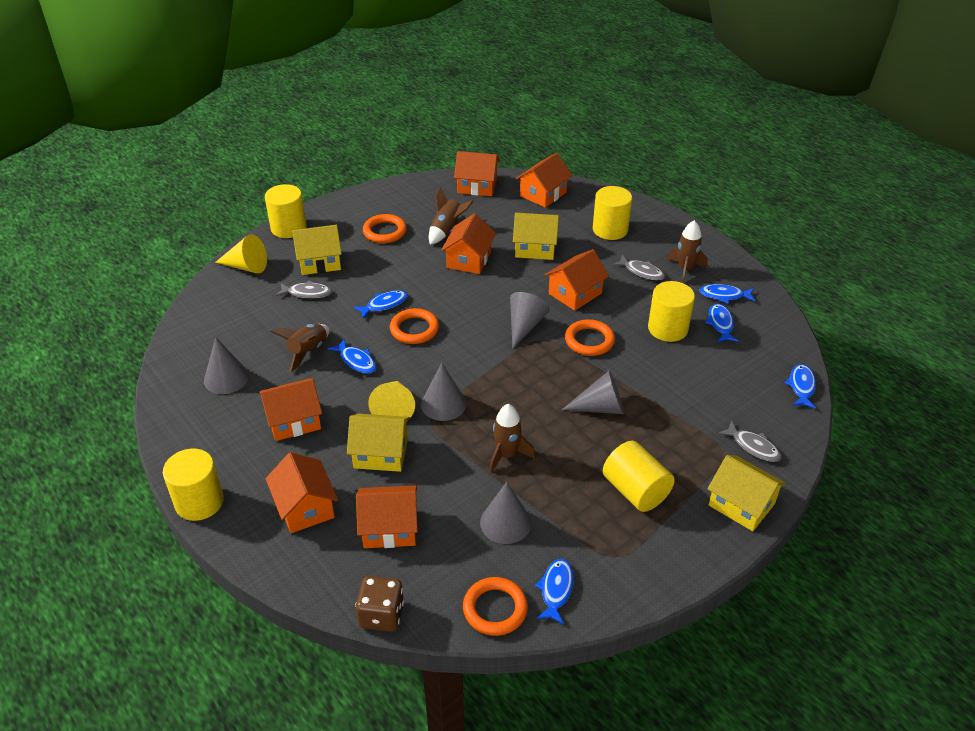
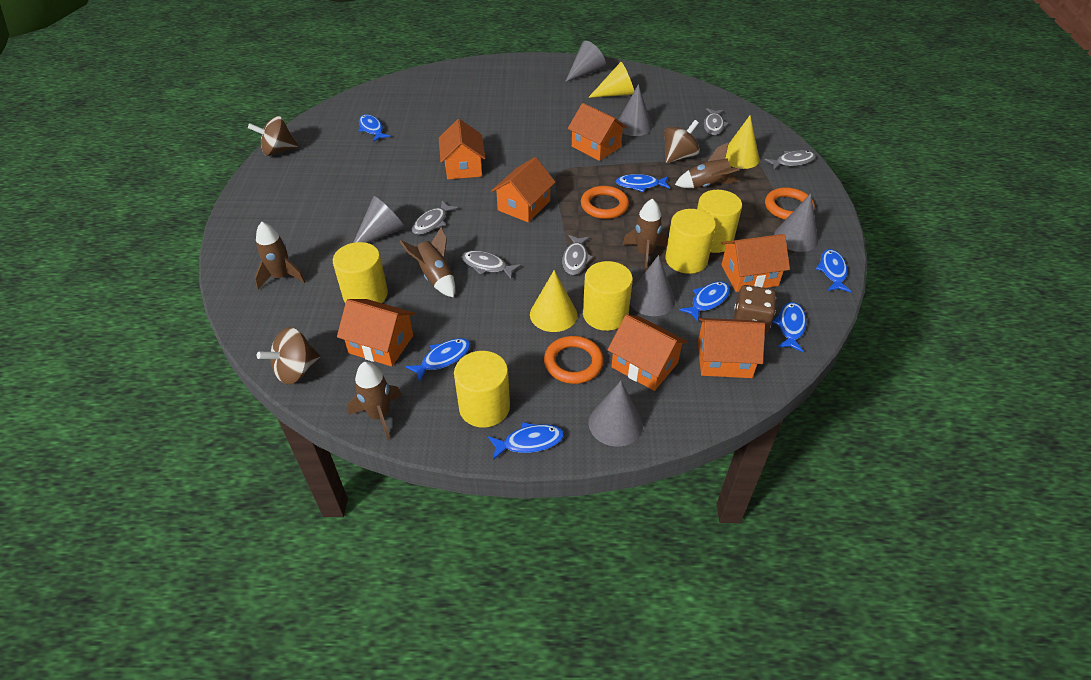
blue fish: [328,338,376,373] [354,290,408,319] [535,559,574,624] [699,284,755,304] [705,303,739,342] [785,364,816,409] = 6 -> [359,114,390,142] [405,338,471,383] [488,422,564,460] [616,174,670,192] [679,282,730,322] [772,302,807,352] [816,249,851,292] = 7
brown rocket: [271,324,329,372] [429,187,474,245] [489,404,535,473] [667,220,708,283] = 4 -> [255,222,306,289] [348,362,402,440] [399,227,455,298] [622,198,668,271] [675,142,740,188] = 5
brown spinning top: none = 0 -> [248,116,298,156] [257,327,320,385] [664,120,700,163] = 3
grey cone: [204,337,249,394] [421,363,466,421] [480,482,531,544] [510,292,550,349] [562,370,624,414] = 5 -> [353,196,405,243] [565,41,606,82] [588,381,643,447] [619,84,652,136] [630,255,675,316] [774,193,818,252] = 6
grey fish: [276,280,332,298] [613,255,665,280] [718,420,782,462] = 3 -> [412,201,458,235] [462,251,521,279] [562,235,594,275] [704,108,729,135] [765,151,816,170] = 5
orange ring: [363,214,407,243] [390,308,439,344] [463,577,528,636] [565,319,615,356] = 4 -> [544,336,604,384] [581,186,629,219] [765,187,815,220] = 3
yellow cone: [215,234,267,274] [368,381,415,418] = 2 -> [530,270,577,332] [588,62,634,98] [725,115,760,169] = 3
yellow house: [292,225,342,275] [347,414,410,472] [513,213,559,260] [707,455,787,531] = 4 -> none = 0

